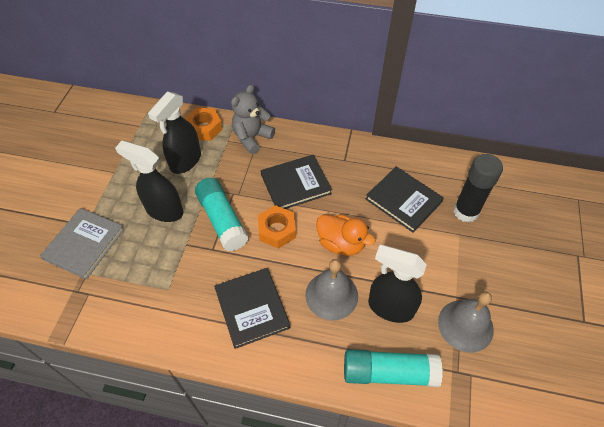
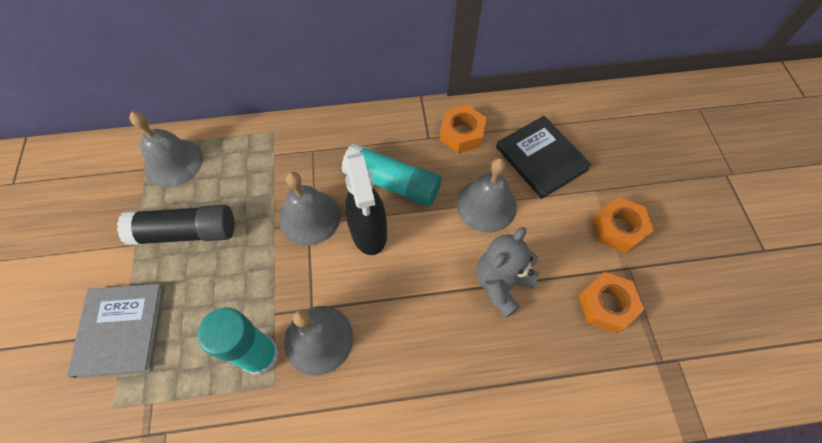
black book: [214,268,290,349] [261,155,332,209] [366,167,444,233] = 3 -> [496,116,592,199] = 1
black spray bottle: [115,141,183,222] [148,91,201,174] [368,245,427,323] = 3 -> [345,153,387,255] = 1
grey bell: [305,259,358,321] [438,292,494,352] = 2 -> [129,111,203,188] [279,172,341,246] [284,306,353,376] [456,158,517,233] = 4
orange duck: [316,214,376,256] = 1 -> none = 0
orange nut: [185,107,223,141] [258,205,296,249] = 2 -> [440,105,487,153] [579,272,644,333] [593,197,654,253] = 3

